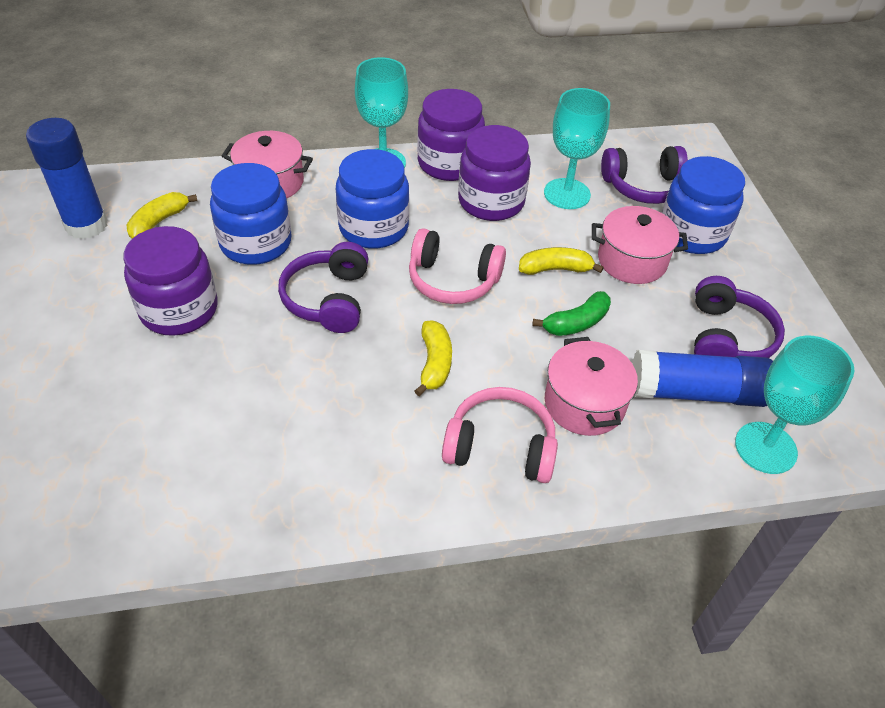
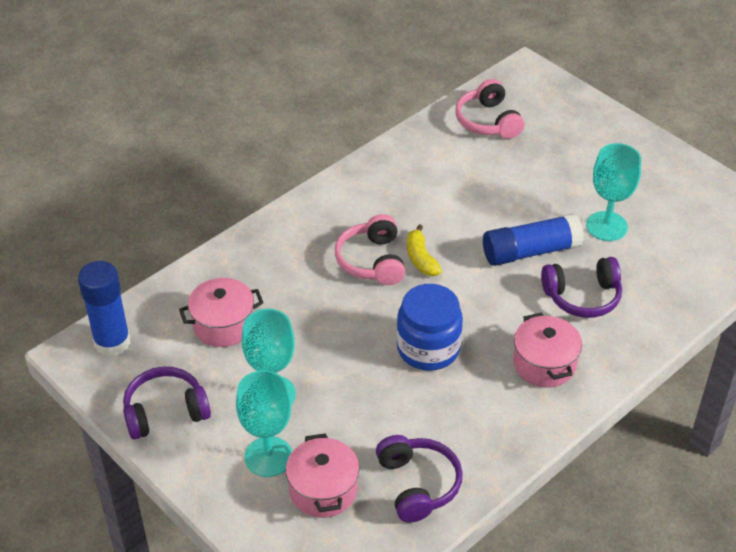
blue jar: [210,163,292,265] [336,149,409,249] [662,156,745,254] = 3 -> [397,284,463,371] = 1
green banana: [533,291,611,336] = 1 -> none = 0
purple jar: [123,226,217,336] [417,89,485,181] [458,125,531,221] = 3 -> none = 0
yellow banana: [127,192,198,239] [415,321,452,396] [519,247,604,275] = 3 -> [407,224,442,276] = 1

